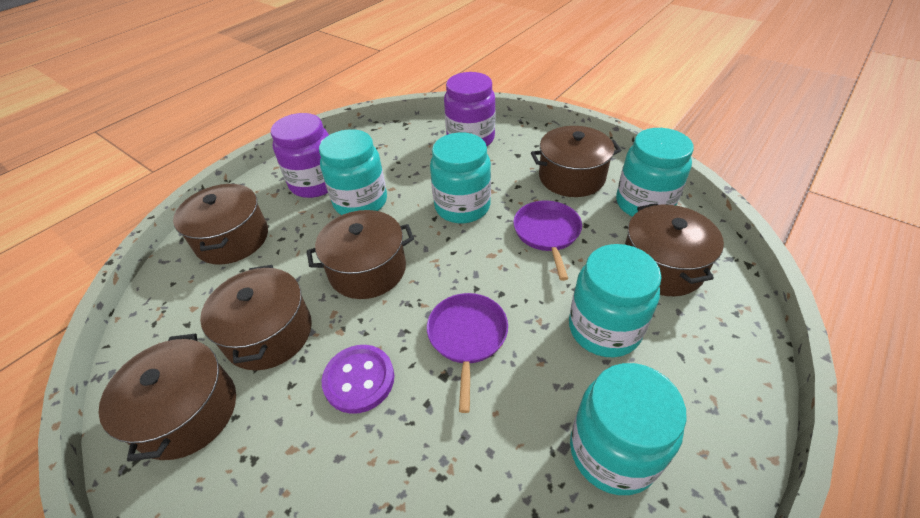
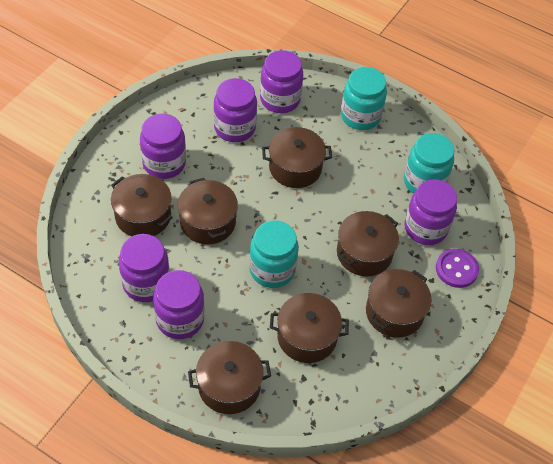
brown pot: [99,334,236,461] [173,183,268,265] [200,265,312,370] [307,210,414,299] [531,126,622,197] [625,204,724,296] = 6 -> [111,174,173,237] [178,178,238,244] [188,341,271,414] [262,127,332,188] [270,293,349,363] [337,211,399,276] [366,269,432,338] = 7
purple jar: [271,113,329,198] [444,72,496,146] = 2 -> [119,234,170,302] [140,114,186,179] [153,270,205,339] [214,78,257,142] [260,50,303,113] [405,179,457,245] = 6
purple pan: [427,293,508,413] [513,201,582,281] = 2 -> none = 0
turquoise jar: [319,129,387,215] [430,133,491,223] [569,244,662,357] [570,363,687,495] [616,128,694,217] = 5 -> [249,220,299,288] [341,67,387,130] [404,133,454,194] = 3

